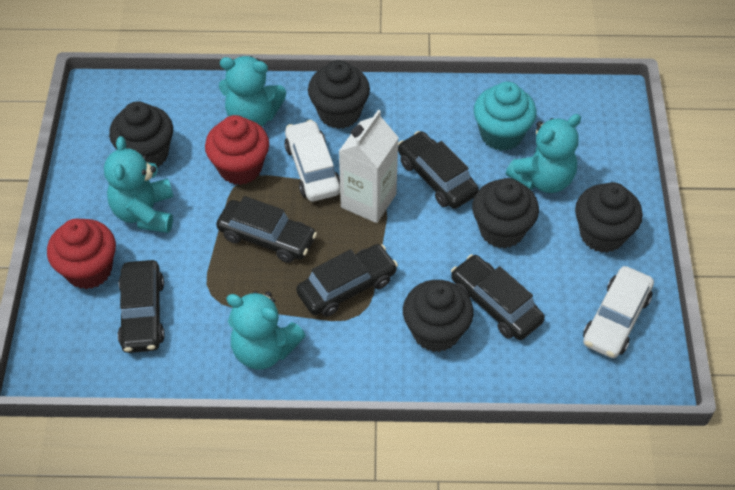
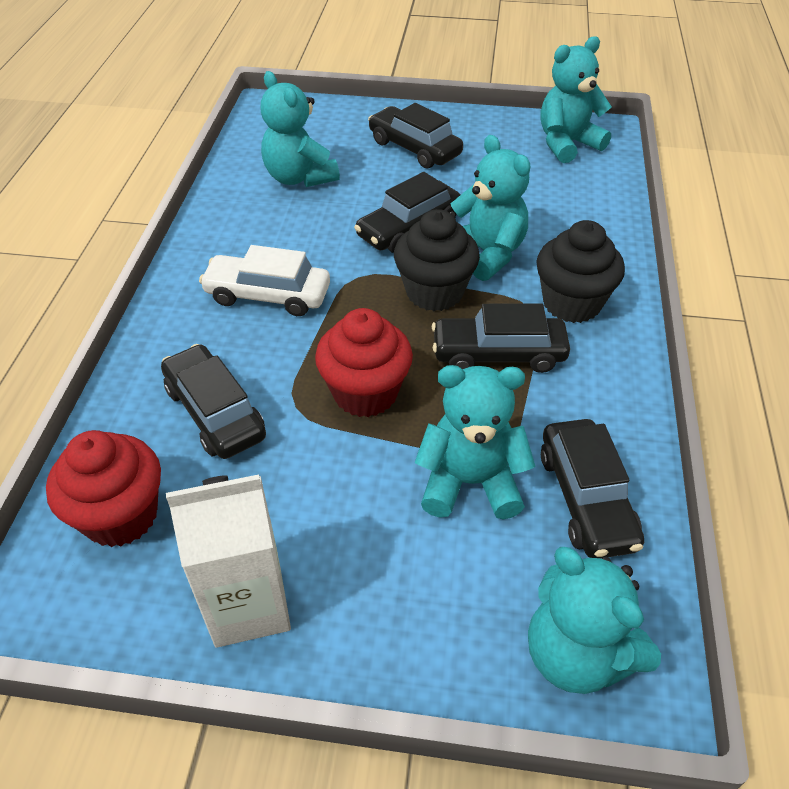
black cupcake: [109,101,173,168] [308,60,370,129] [403,280,474,352] [472,178,539,248] [575,182,643,253] = 5 -> [394,209,480,311] [536,220,625,323] = 2
turquoise cupcake: [474,82,537,151] = 1 -> none = 0
turquoise teddy bear: [104,136,173,233] [219,56,286,127] [226,291,306,370] [506,114,581,193] = 4 -> [261,71,340,187] [415,365,536,519] [450,135,530,281] [528,547,661,694] [541,36,612,163] = 5
white car: [284,120,340,201] [583,266,654,358] = 2 -> [199,245,330,316] = 1

